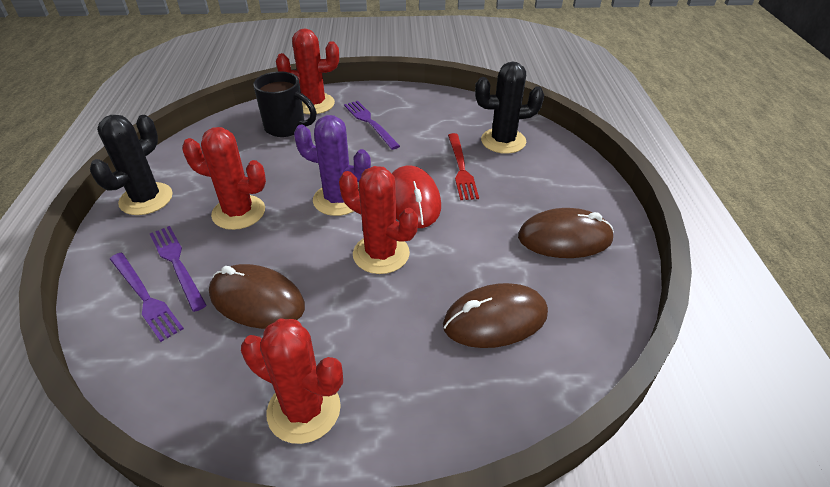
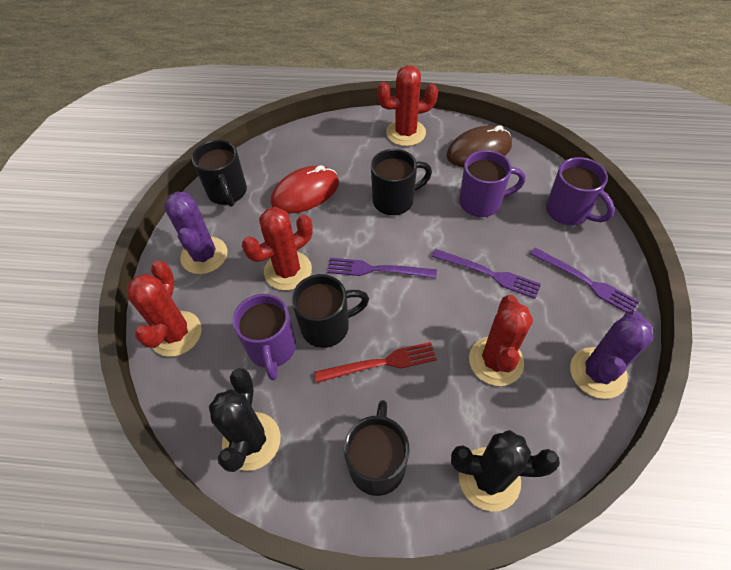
black mug: [253,71,316,137] = 1 -> [192,140,247,207] [291,274,369,348] [344,400,409,496] [371,149,432,215] = 4
brown mouse: [209,264,305,329] [443,283,548,348] [518,208,614,258] = 3 -> [447,125,512,167] = 1
purple cactus: [294,115,371,216] = 1 -> [164,191,227,274] [570,311,653,399] = 2
purple mug: none = 0 -> [232,294,296,381] [459,150,526,217] [546,157,615,225] = 3

